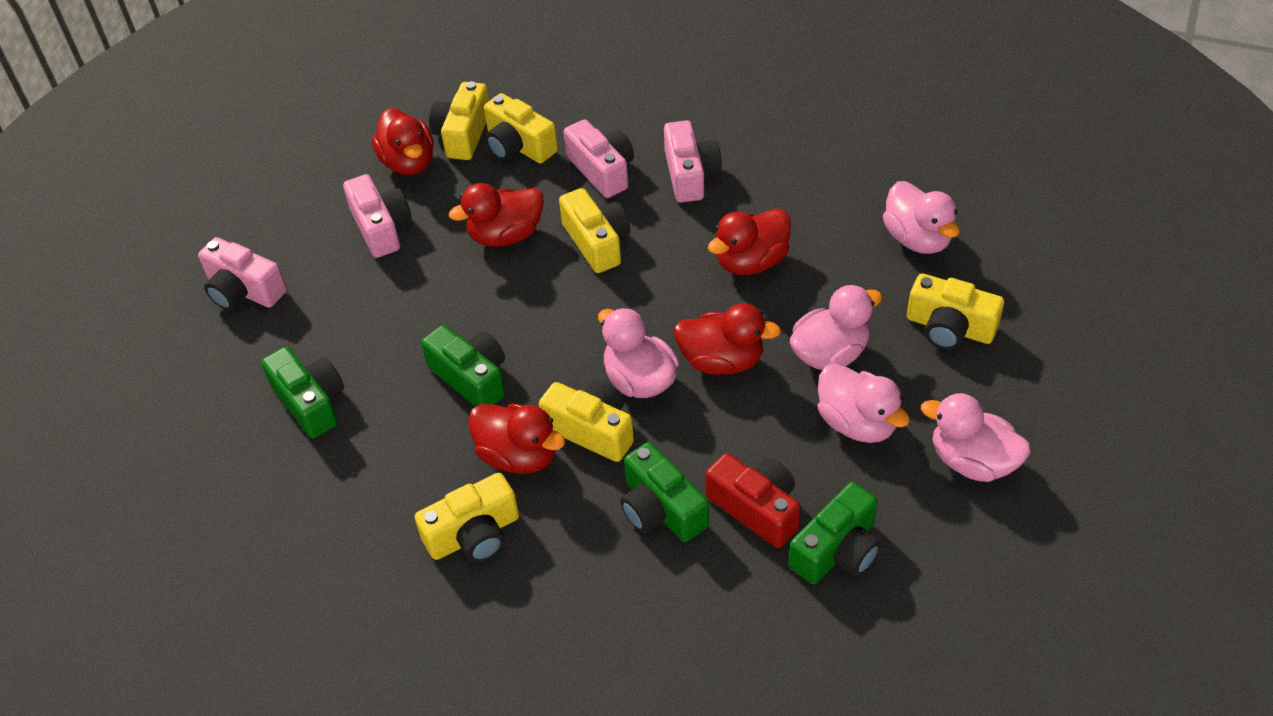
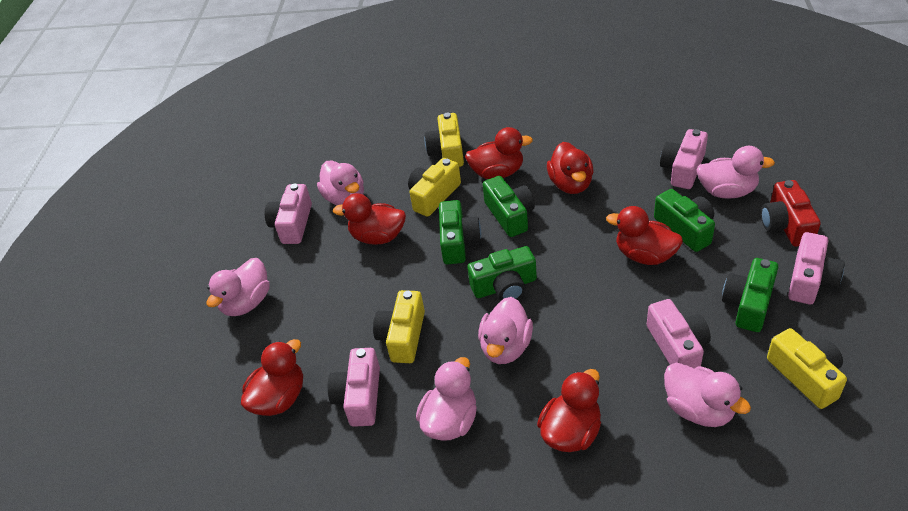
green camera: [261,347,344,439] [421,325,505,407] [621,442,709,542] [789,482,881,584] = 4 -> [439,200,481,264] [467,246,537,301] [483,176,535,237] [654,189,715,252] [722,258,778,332] = 5
pink camera: [198,237,287,310] [343,174,412,258] [564,119,634,198] [664,120,722,203] = 4 -> [265,183,312,244] [327,348,380,427] [647,299,711,368] [660,129,708,189] [788,232,845,305] = 5
pink duck: [598,307,679,398] [790,285,882,370] [818,363,910,443] [883,181,960,254] [921,393,1031,482] = 5 -> [206,258,270,316] [317,160,364,206] [416,357,477,441] [478,297,533,364] [664,363,751,427] [697,146,775,199] = 6
red duck: [372,108,434,175] [449,183,544,247] [468,404,565,474] [674,304,781,375] [708,208,791,275] = 5 -> [241,339,303,416] [333,193,406,245] [465,127,533,179] [537,369,601,452] [547,142,593,194] [606,206,683,265] = 6
yellow camera: [415,473,519,562] [429,81,489,160] [484,93,558,163] [539,380,634,462] [559,188,630,273] [907,273,1004,350] = 6 -> [373,290,425,363] [408,158,461,217] [424,113,464,167] [767,328,847,409] = 4

